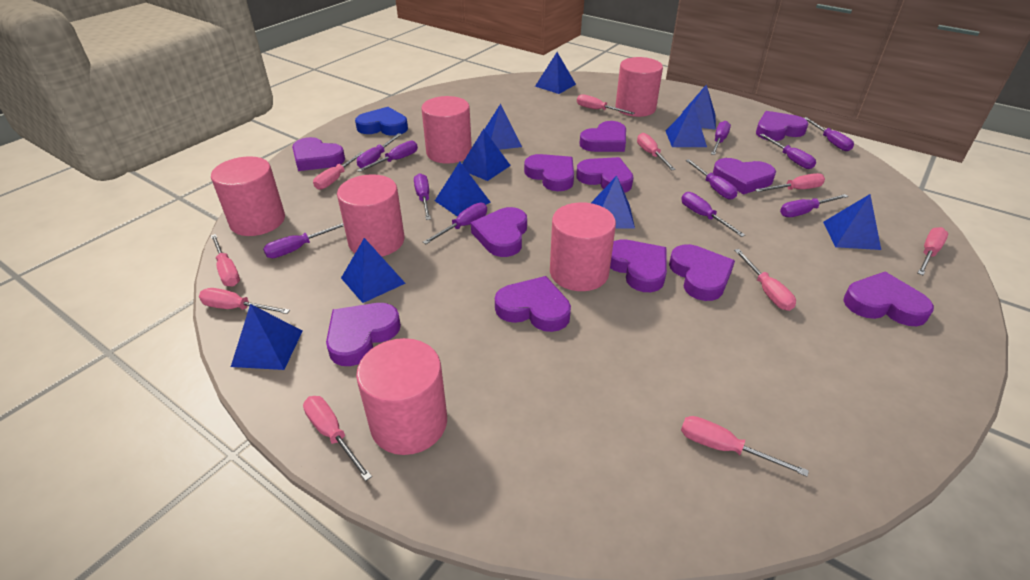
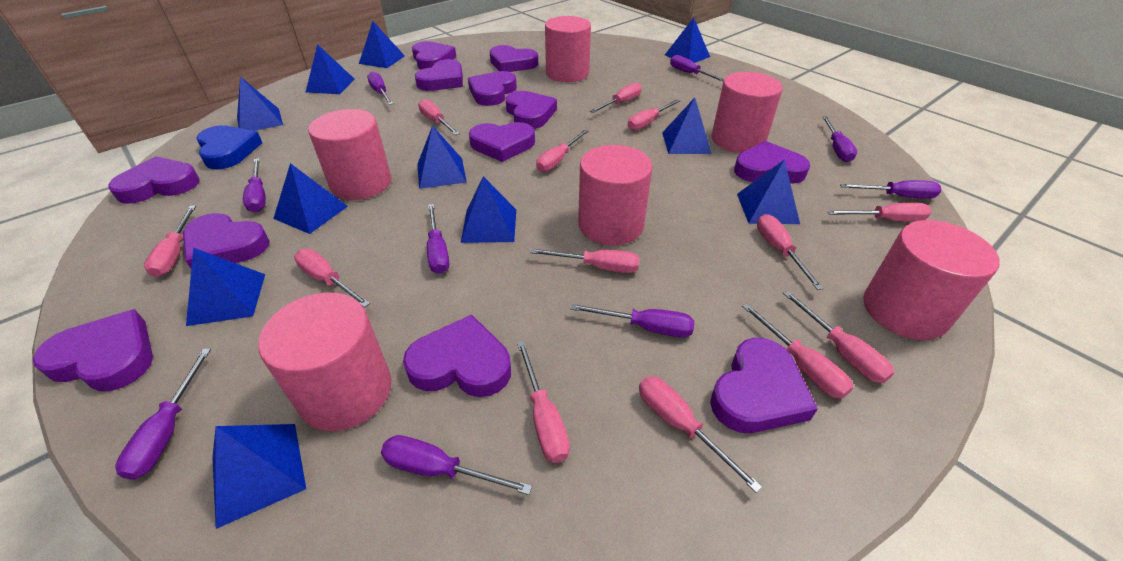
blue pyramid: [231,304,302,370] [341,238,406,303] [435,162,491,217] [462,129,511,181] [484,104,522,150] [535,52,576,94] [591,176,635,229] [666,102,707,147] [683,84,716,130] [823,194,881,250] = 10 -> [186,248,265,326] [212,424,306,529] [237,77,283,131] [273,163,348,234] [306,44,355,94] [359,21,405,68] [417,126,467,189] [461,176,516,243] [662,98,712,154] [665,18,710,63] [737,159,800,224] = 11
pink screwdriver: [199,288,290,314] [211,234,240,287] [303,396,372,481] [313,151,364,190] [577,94,635,115] [637,133,676,170] [681,416,809,477] [734,249,796,311] [755,173,825,192] [918,227,948,275] = 10 -> [144,205,196,277] [294,249,370,308] [418,99,460,135] [517,341,570,463] [530,248,639,273] [536,130,589,172] [590,83,641,113] [628,99,680,131] [639,376,762,493] [742,303,853,399] [757,214,824,290] [783,291,894,383] [827,203,931,222] = 13
purple screwdriver: [263,223,344,258] [357,133,402,168] [357,141,418,172] [414,173,431,220] [423,203,487,244] [681,192,745,237] [685,159,738,200] [711,121,731,155] [760,134,816,169] [780,194,848,217] [805,117,854,151] = 11 -> [115,349,211,480] [243,158,266,212] [367,72,393,105] [381,435,532,495] [427,204,449,274] [570,304,695,338] [670,55,724,81] [822,116,857,162] [840,180,941,199] = 9

